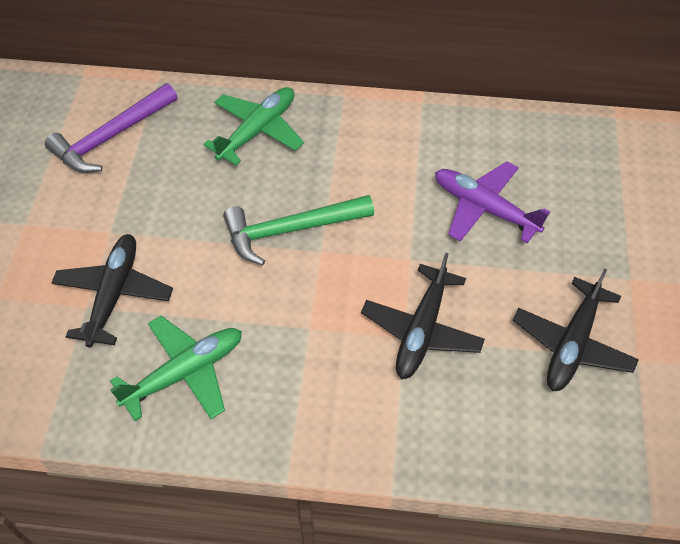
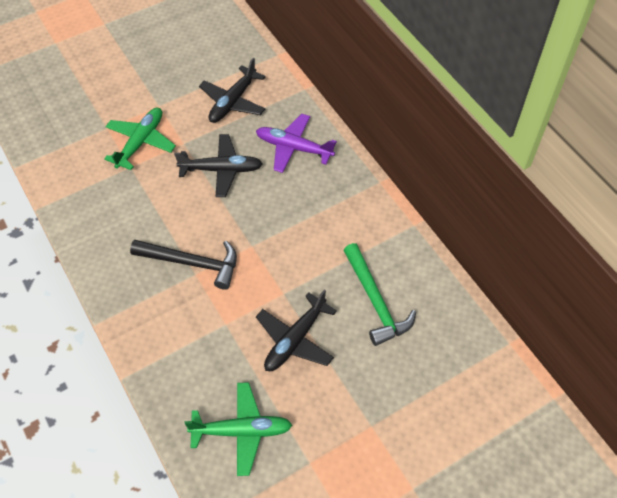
black hammer: none = 0 -> [130,240,237,290] = 1
purple hammer: [45,83,177,173] = 1 -> none = 0

